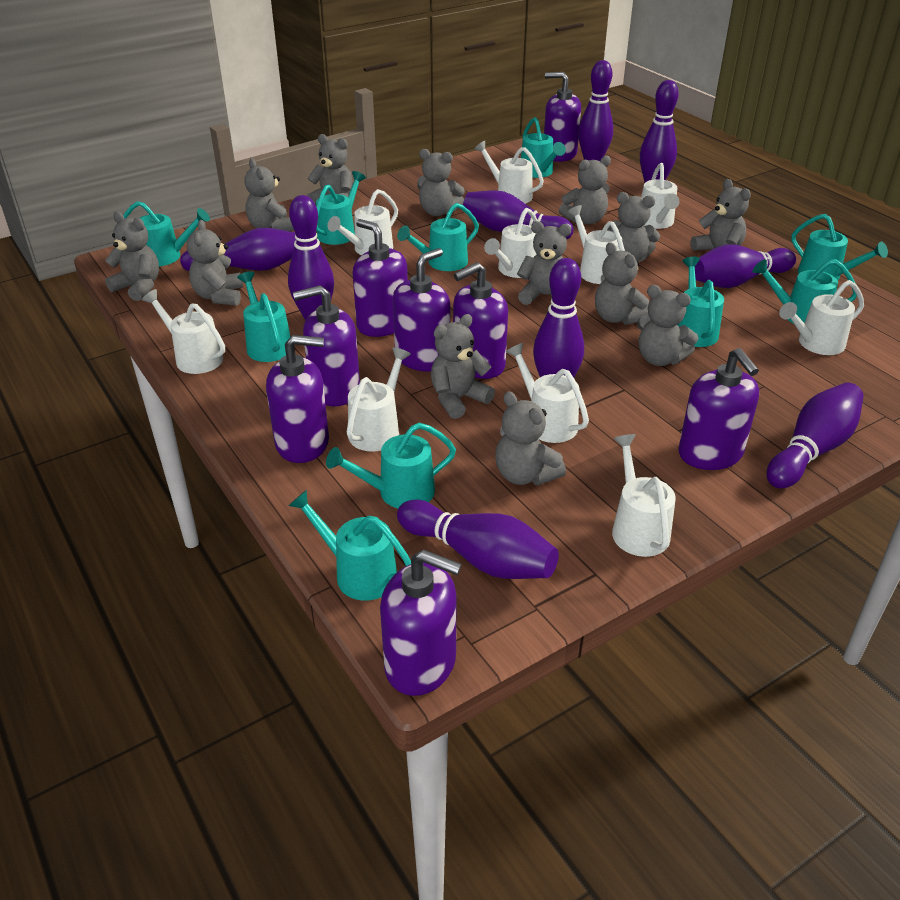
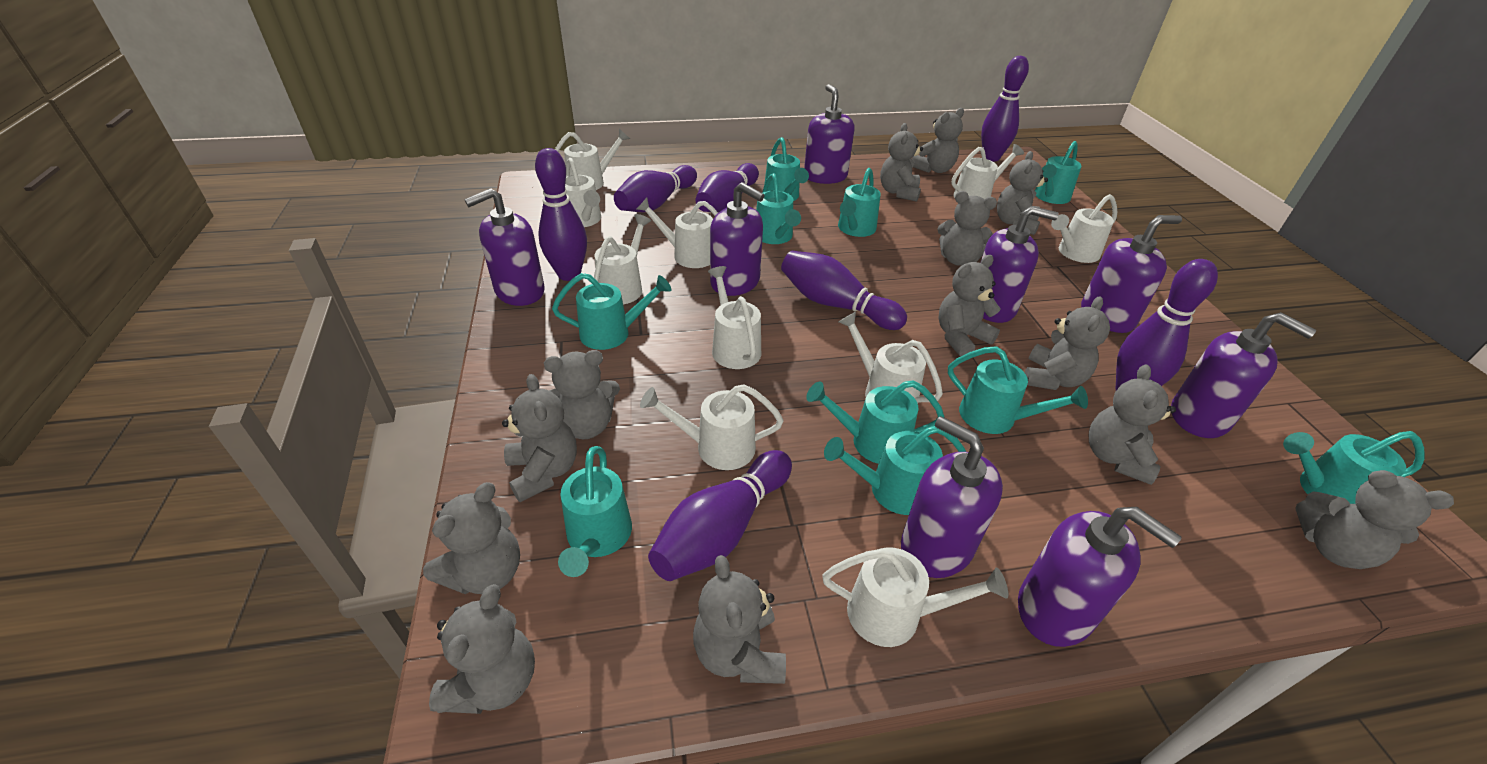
purple bowling pin: [180,228,296,271] [288,195,334,321] [397,500,559,579] [463,190,573,240] [533,258,584,378] [578,60,613,161] [640,80,679,183] [695,245,796,288] [766,383,864,489] = 9 -> [535,148,587,281] [614,165,697,213] [648,450,792,581] [695,163,759,212] [781,251,907,330] [981,56,1029,162] [1116,259,1218,391] = 7

